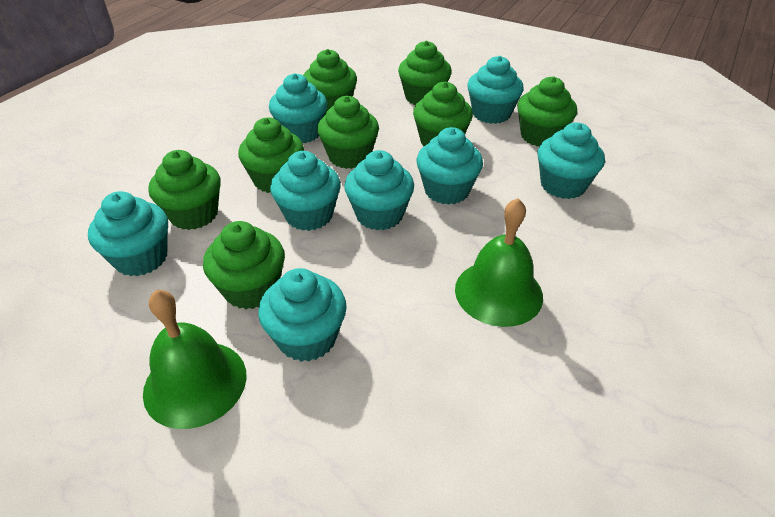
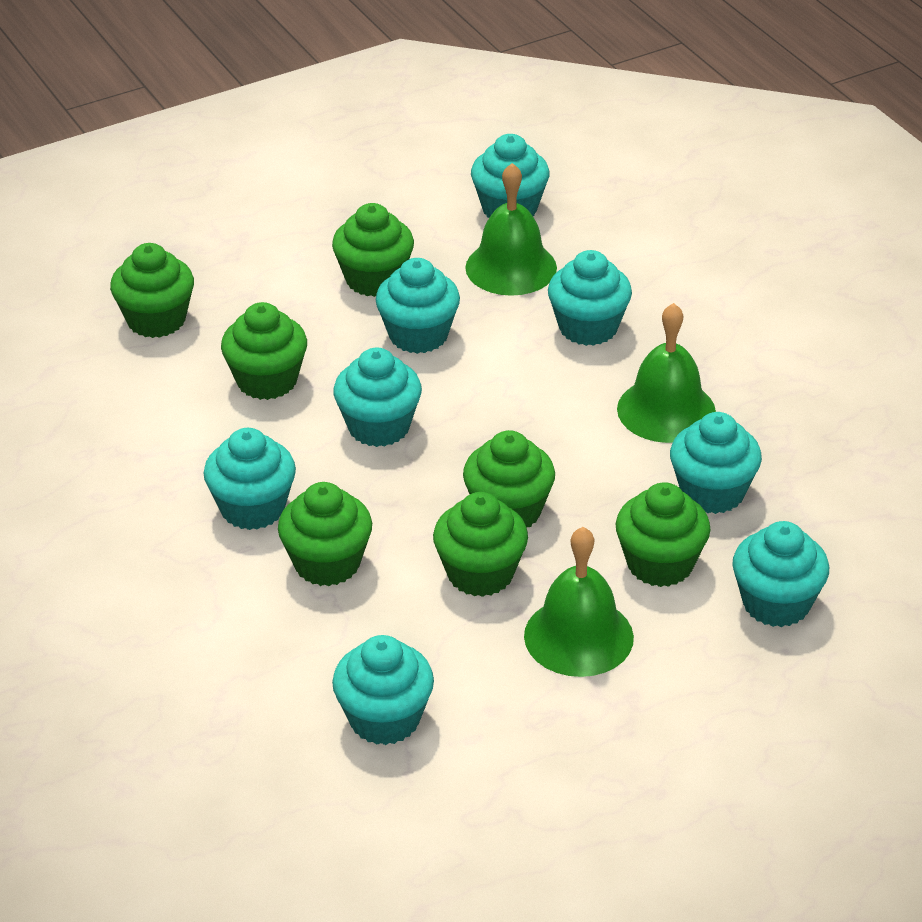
green bell: [143,290,247,429] [455,198,543,327] = 2 -> [465,163,557,296] [524,527,634,677] [617,303,716,443] = 3
green cupcake: [148,150,221,230] [203,221,285,309] [238,118,304,193] [303,49,357,115] [317,96,379,169] [398,41,452,105] [413,81,473,146] [517,76,577,146] = 8 -> [110,243,194,338] [221,302,307,400] [278,482,372,586] [332,203,414,297] [433,492,528,597] [463,430,555,528] [615,482,711,587] = 7

